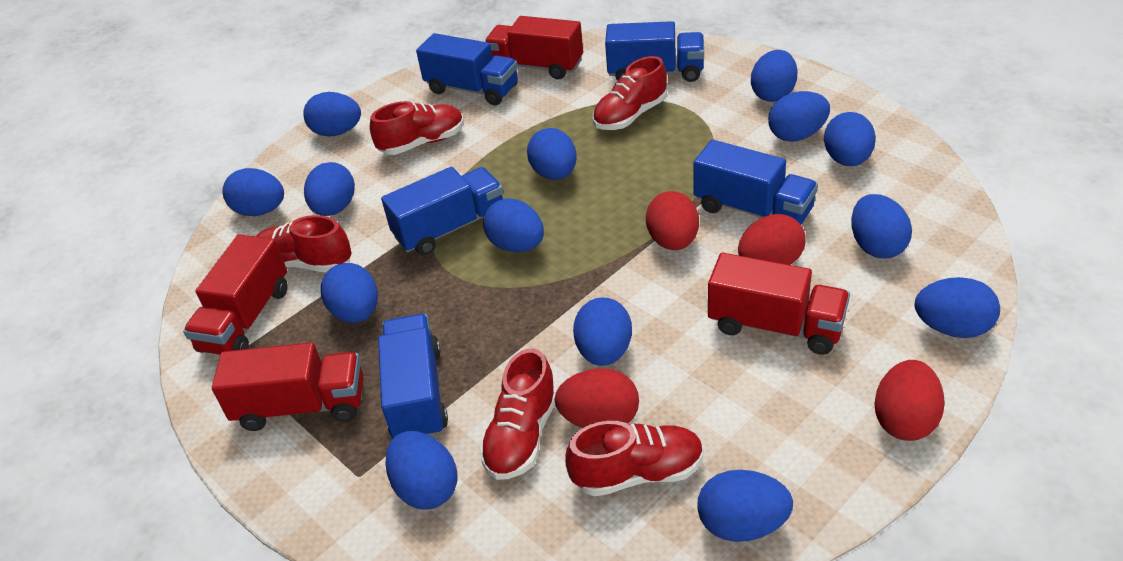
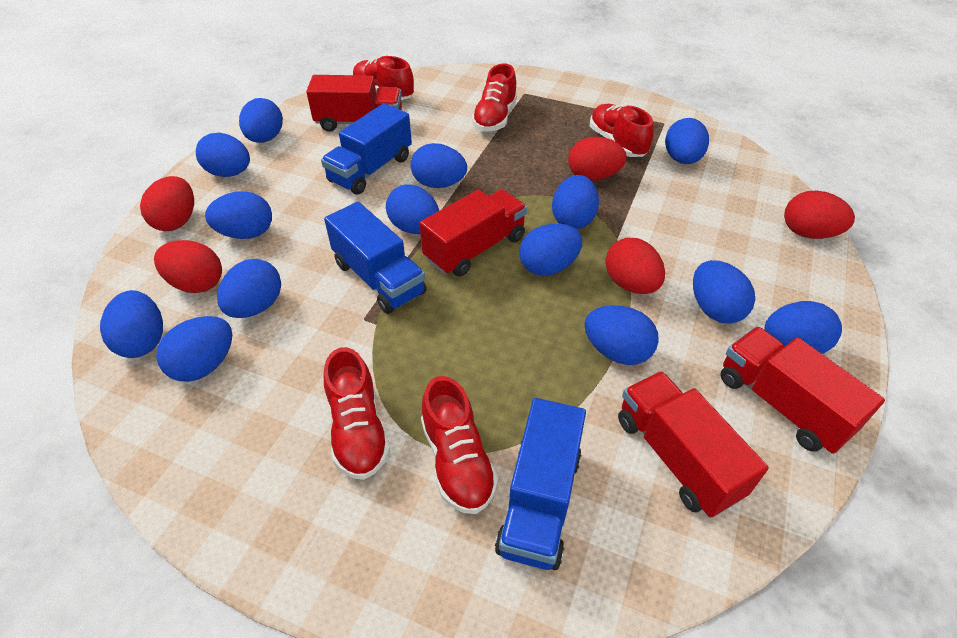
blue truck: [378,314,448,439] [381,167,504,255] [416,33,518,105] [605,21,704,82] [693,140,818,225] = 5 -> [321,103,412,195] [324,202,426,314] [495,398,586,570] = 3
red egg: [554,368,639,428] [646,191,699,250] [738,214,806,265] [874,360,945,441] = 4 -> [140,176,194,231] [154,240,222,293] [568,137,627,181] [605,238,665,294] [784,191,855,239] = 5

